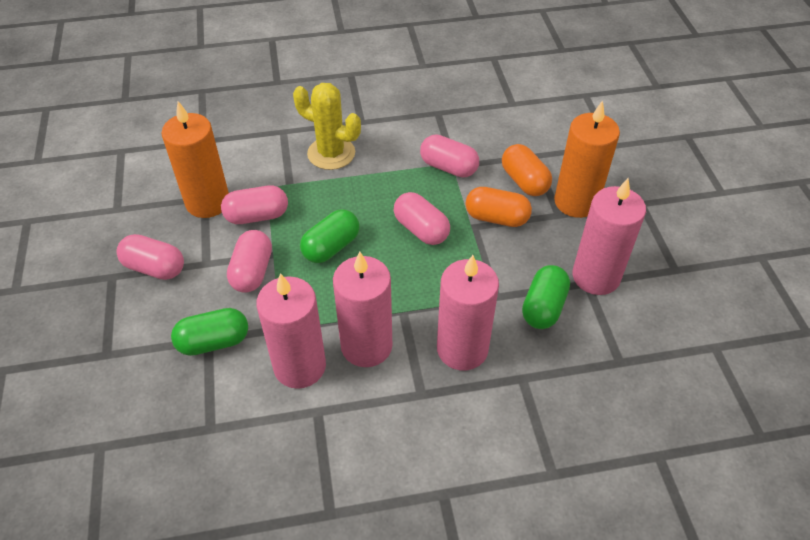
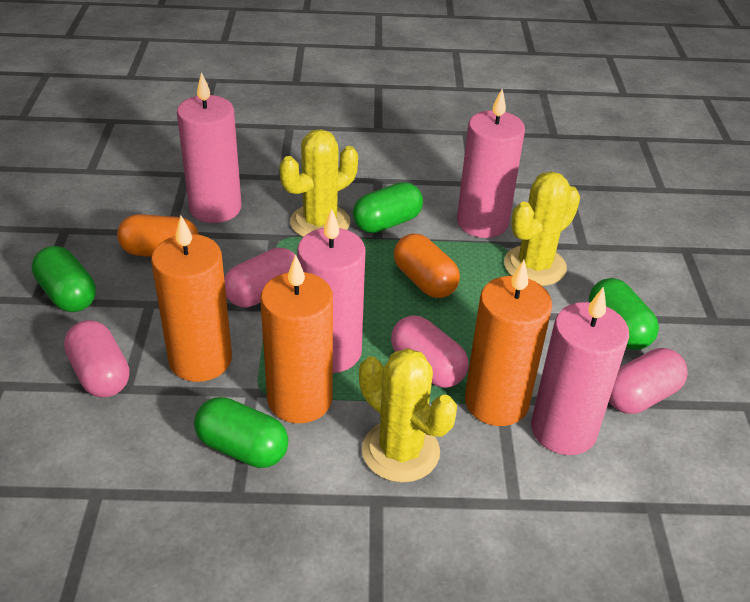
green capsule: [171,308,248,356] [300,209,359,263] [522,265,570,329] = 3 -> [32,246,96,312] [194,397,288,468] [353,182,423,233] [589,278,659,350] = 4
orange candle: [162,101,229,218] [554,100,620,218] = 2 -> [151,216,232,382] [260,254,333,423] [465,260,552,426] = 3
pink capsule: [117,234,184,280] [221,185,288,224] [227,230,272,293] [394,192,450,245] [420,134,479,178] = 5 -> [64,320,129,397] [224,248,295,308] [391,315,468,388] [609,348,688,414] = 4
yellow cactus: [293,83,361,170] = 1 -> [280,129,358,237] [359,348,457,483] [504,171,580,286] = 3

